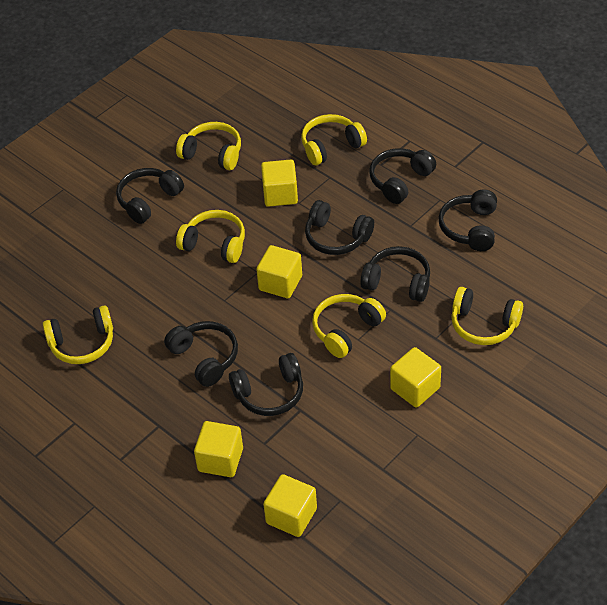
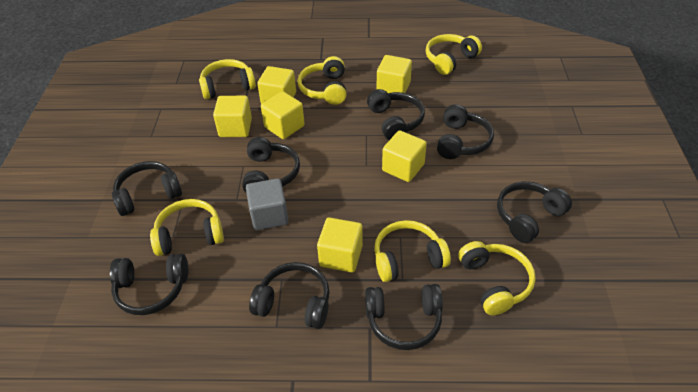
black headphones: [116,168,184,224] [164,321,238,387] [229,353,303,416] [305,200,374,255] [360,246,430,302] [370,148,436,204] [438,190,497,251] = 7 -> [110,253,188,315] [112,161,182,216] [242,137,300,192] [249,262,330,329] [365,284,443,350] [367,89,425,140] [437,104,494,159] [497,181,572,243] = 8
grey cube: none = 0 -> [246,178,289,230] = 1
yellow cube: [194,421,243,477] [256,245,302,298] [261,160,298,207] [263,474,317,537] [390,347,441,408] = 5 -> [213,96,252,137] [257,66,296,104] [261,91,305,139] [317,217,363,273] [377,55,412,93] [382,130,427,182] = 6

